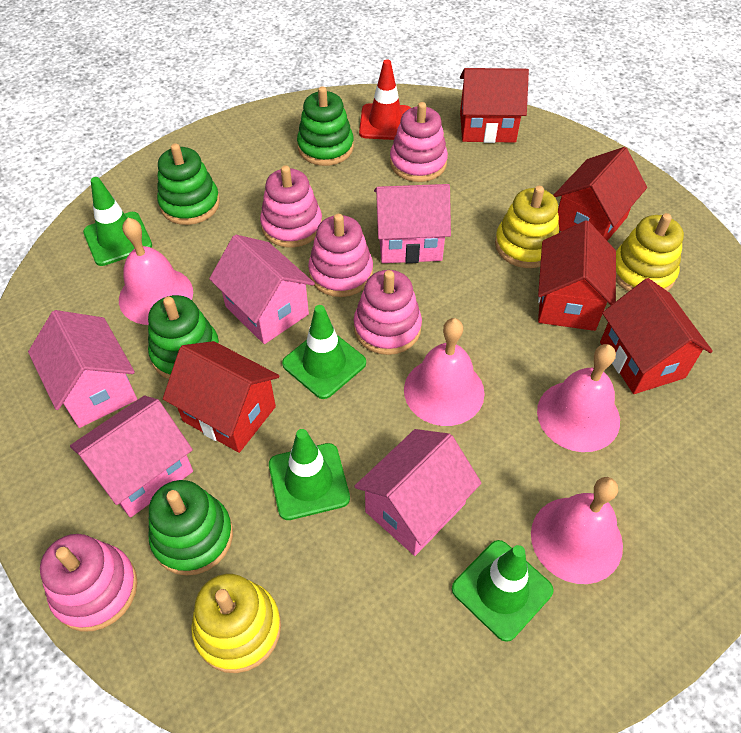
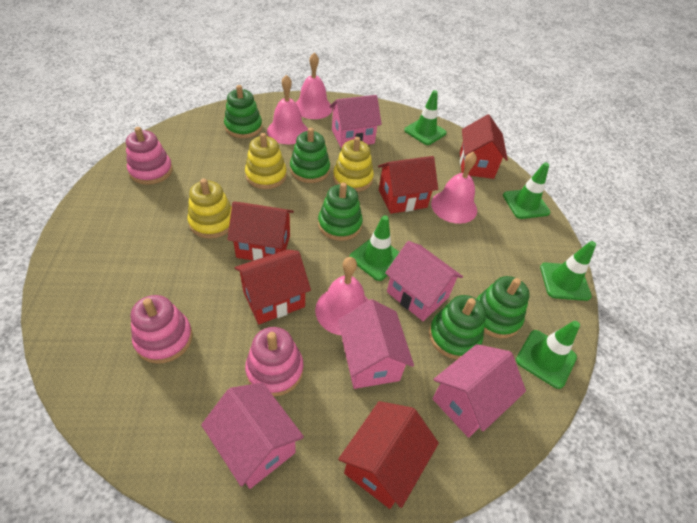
green stacking toy: [148,295,220,379] [149,480,233,576] [157,143,220,225] [297,86,354,166] = 4 -> [224,85,262,138] [290,128,330,183] [318,182,363,241] [429,295,486,359] [476,276,530,338] = 5
green traffic cone: [83,177,152,266] [269,429,350,520] [282,305,366,399] [452,540,554,642] = 4 -> [350,215,399,281] [404,90,447,145] [503,162,550,219] [516,321,580,389] [540,241,596,301] = 5
pink stacking toy: [40,534,137,632] [260,165,322,248] [308,214,373,297] [354,270,422,355] [390,102,448,182] = 5 -> [126,127,173,185] [131,295,193,364] [245,327,304,396] = 3
red traffic cone: [359,59,411,140] = 1 -> none = 0

